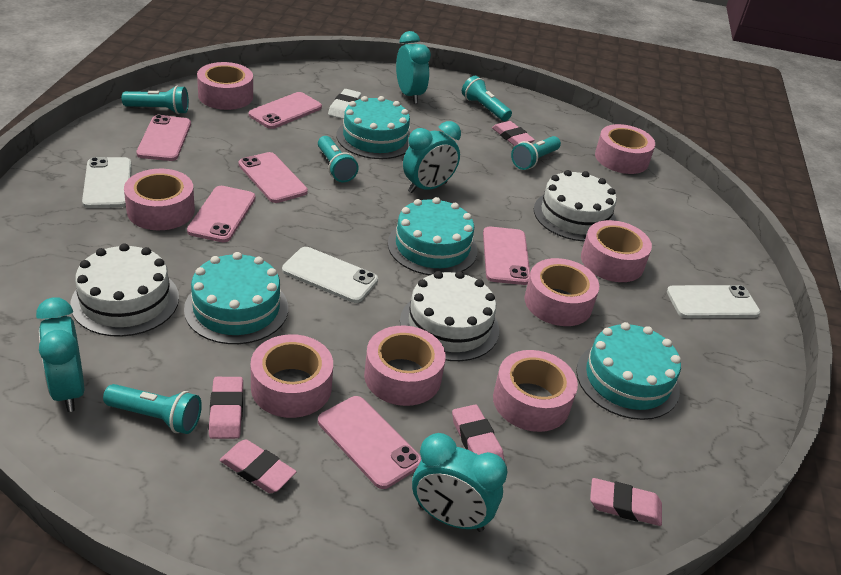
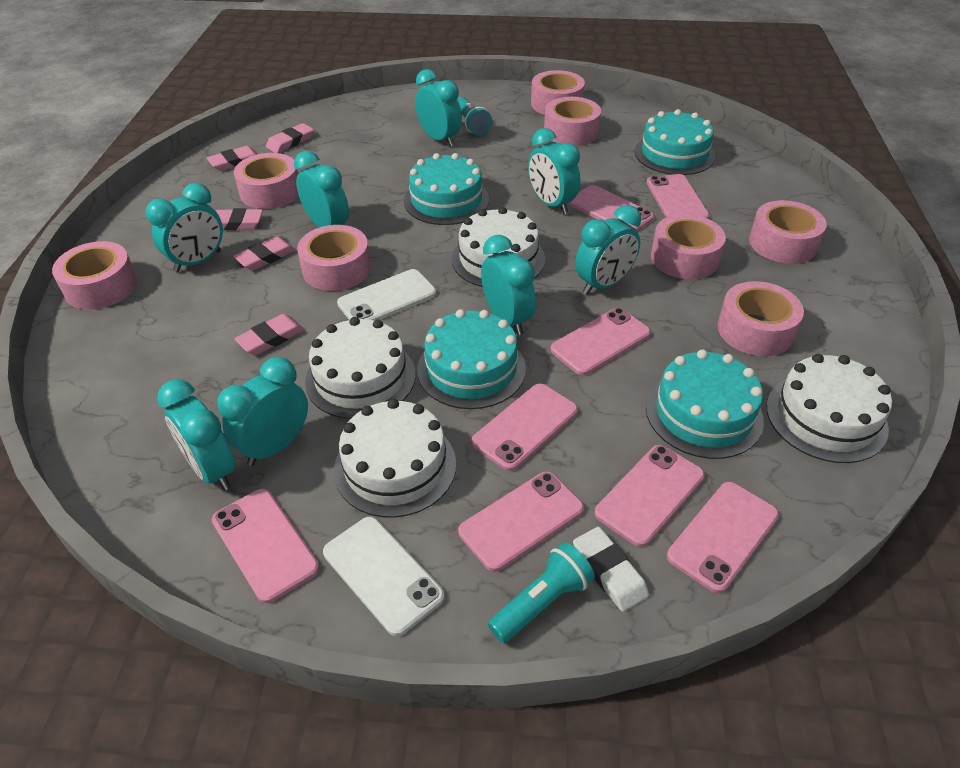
pink phone: [136,115,191,161] [187,186,255,242] [238,152,308,203] [249,92,322,129] [318,396,422,489] [483,227,530,285] = 6 -> [212,489,319,603] [458,471,584,572] [471,383,578,471] [550,308,651,375] [569,185,654,231] [594,445,705,547] [647,174,710,219] [667,482,779,593] = 8
turquoise clock: [36,297,84,412] [396,31,431,104] [403,121,461,193] [412,433,507,532] = 4 -> [146,183,223,273] [157,379,236,490] [217,357,308,466] [294,151,349,228] [415,69,462,147] [481,235,536,335] [528,128,581,215] [575,205,641,295] = 8
turquoise flashlight: [103,384,202,434] [122,86,189,114] [318,136,359,182] [462,76,512,121] [511,136,561,170] = 5 -> [457,97,492,136] [488,542,595,643] = 2
white cake: [71,243,179,337] [400,271,499,361] [534,170,617,241] = 3 -> [305,317,416,419] [334,399,456,518] [452,207,545,287] [766,354,892,463] = 4
white phone: [82,157,131,208] [282,247,378,303] [667,285,760,318] = 3 -> [323,517,445,636] [337,269,436,321] = 2

